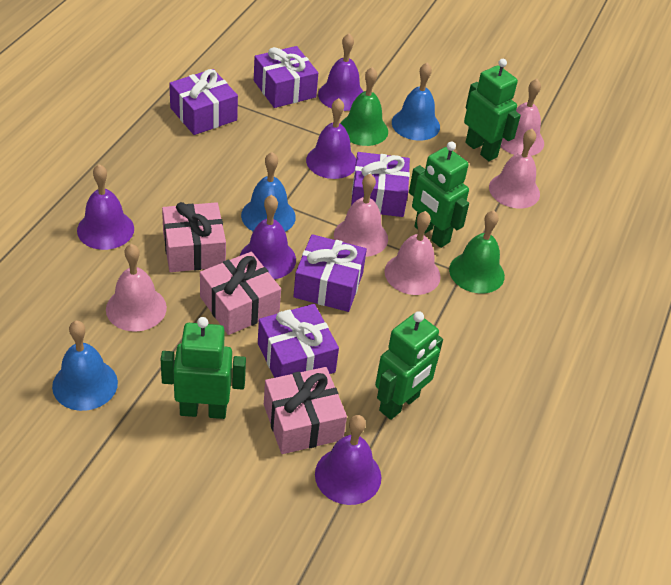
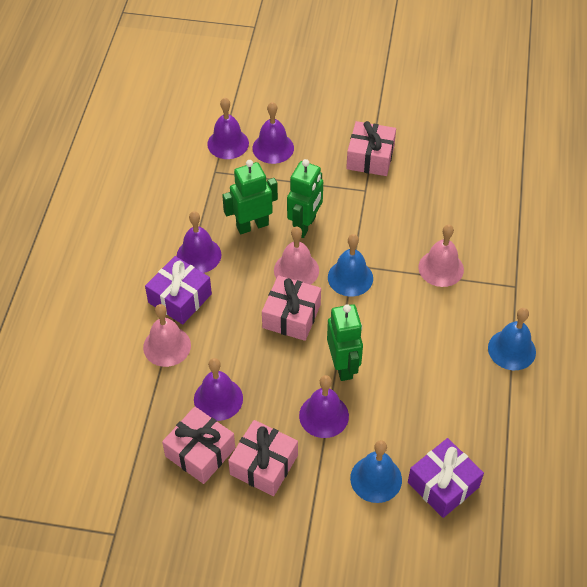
green bell: [340,67,388,146] [449,210,505,293] = 2 -> none = 0
green robot: [161,317,246,419] [375,311,443,420] [409,142,469,248] [464,59,521,161] = 4 -> [222,160,278,234] [287,159,323,238] [327,304,363,381] = 3
pink bell: [106,244,167,332] [334,174,388,257] [385,211,441,295] [489,129,540,208] [500,79,544,156] = 5 -> [143,304,191,367] [274,226,319,285] [418,225,464,287] = 3
pink gift: [162,202,226,272] [200,252,281,335] [264,367,347,454] = 3 -> [162,407,235,484] [228,420,298,496] [262,275,321,341] [346,121,396,176] = 4
purple gift: [169,69,238,135] [254,46,318,108] [258,304,339,378] [293,234,367,312] [351,152,410,217] = 5 -> [145,256,212,325] [408,438,484,518] = 2

